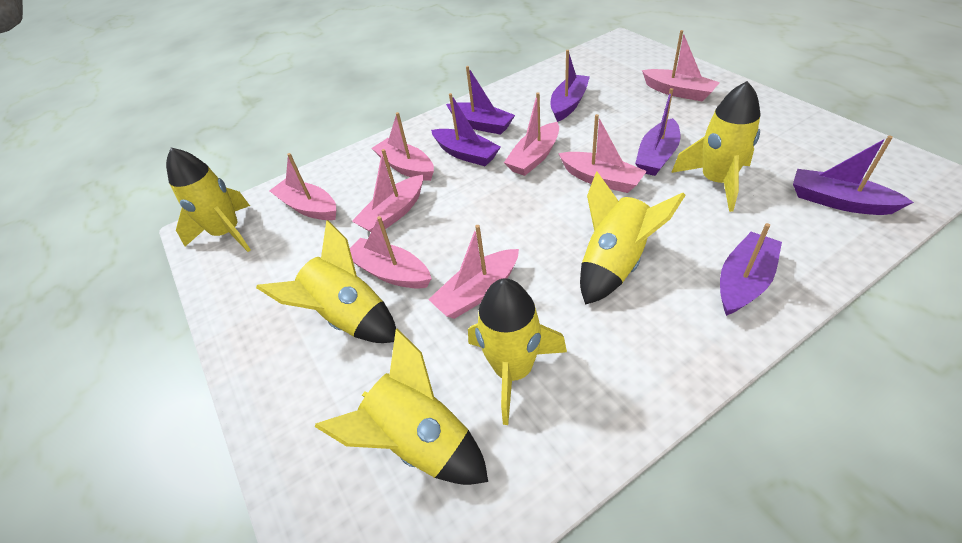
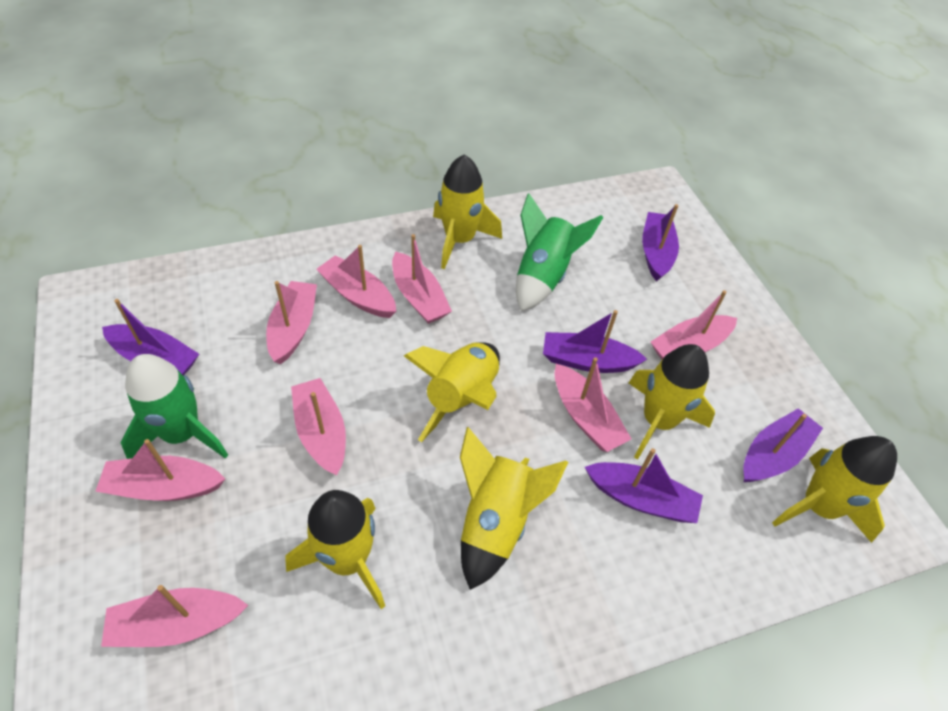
green rocket: none = 0 -> [120,354,228,459] [516,193,603,311] = 2
purple boat: [431,93,501,166] [446,66,515,135] [551,50,590,122] [635,88,680,176] [720,223,782,316] [793,136,914,215] = 6 -> [102,299,199,376] [543,310,647,373] [585,448,703,523] [642,204,679,281] [743,408,823,482] = 5

